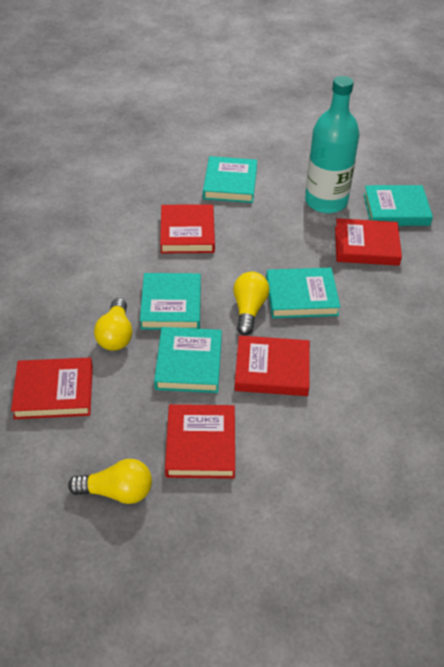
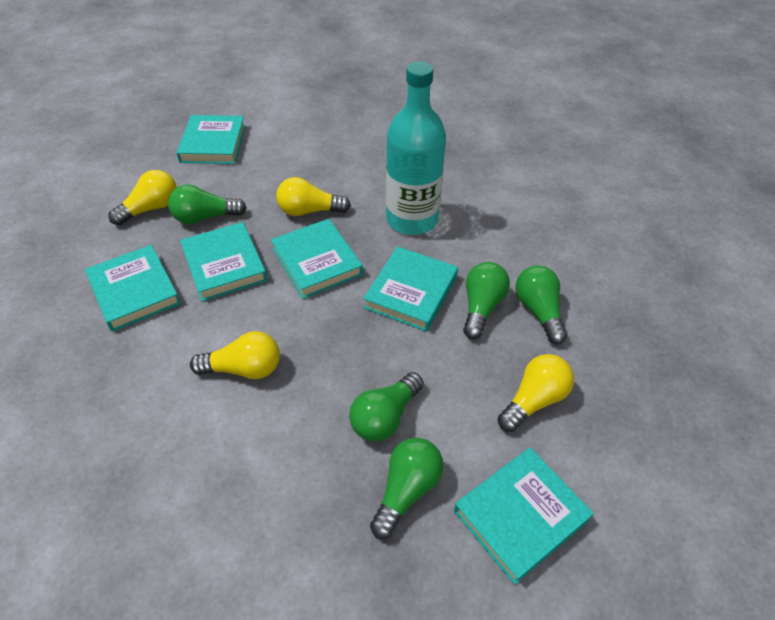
green light bulb: none = 0 -> [168,185,247,224] [349,372,424,441] [370,438,444,539] [463,262,510,339] [516,265,567,344] = 5
red book: [11,357,93,419] [160,204,215,253] [165,404,235,479] [234,335,310,396] [335,218,402,266] = 5 -> none = 0
turquoise book: [140,273,201,330] [154,327,222,393] [203,156,257,203] [266,268,341,318] [363,185,433,226] = 5 -> [85,245,181,332] [176,115,246,164] [180,222,267,302] [271,219,363,299] [363,246,458,332] [454,448,594,585] = 6
yellow light bulb: [68,459,152,504] [94,298,133,351] [233,272,269,335] = 3 -> [109,170,177,225] [190,331,280,379] [276,177,351,216] [498,354,574,432] = 4

